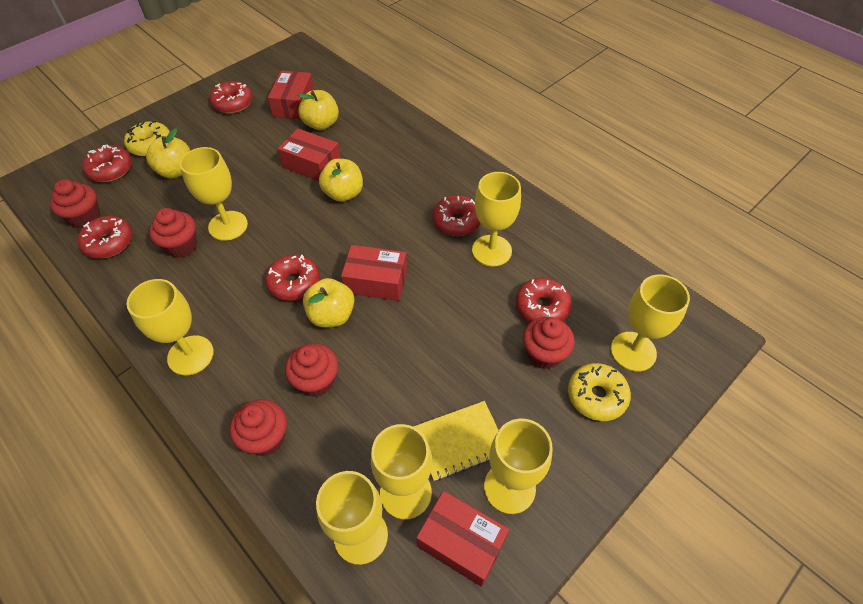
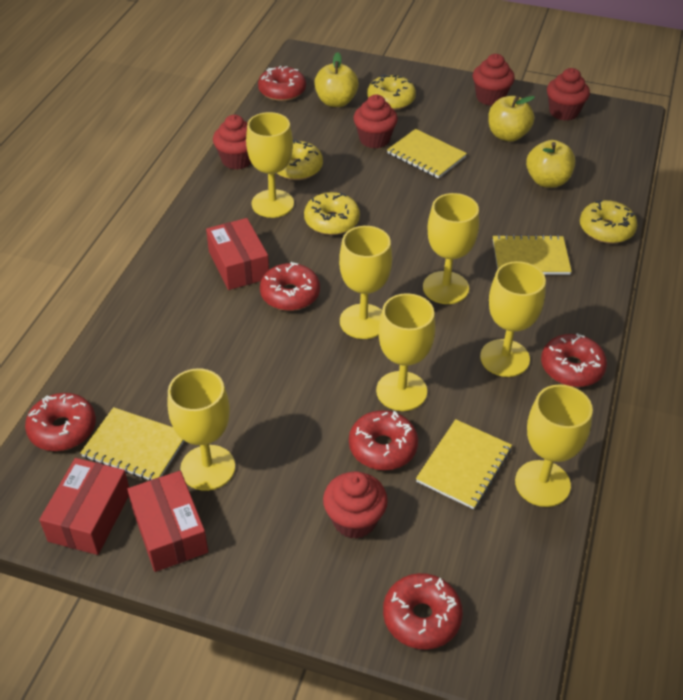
red box: [268,70,314,119] [278,128,341,181] [341,245,407,301] [416,491,509,587] = 4 -> [39,458,129,555] [127,471,208,572] [206,218,269,290] = 3
yellow apple: [146,128,190,178] [298,90,339,130] [303,278,355,327] [319,159,363,202] = 4 -> [314,52,359,107] [488,96,535,142] [526,140,575,188] = 3
yellow donut: [124,121,170,157] [568,363,631,421] = 2 -> [277,139,323,180] [304,192,360,235] [367,74,416,110] [580,200,638,244] = 4
yellow notebook: [413,401,499,481] = 1 -> [80,407,184,481] [387,129,467,179] [416,419,512,509] [493,235,572,275] = 4

